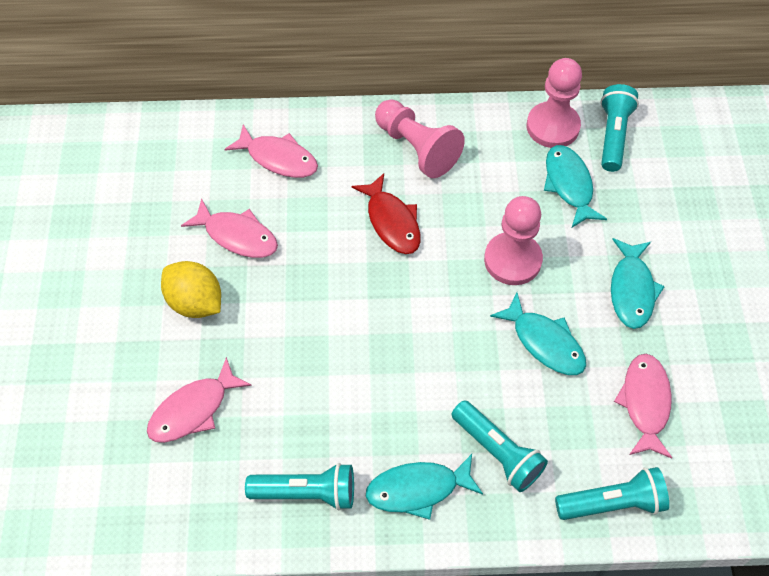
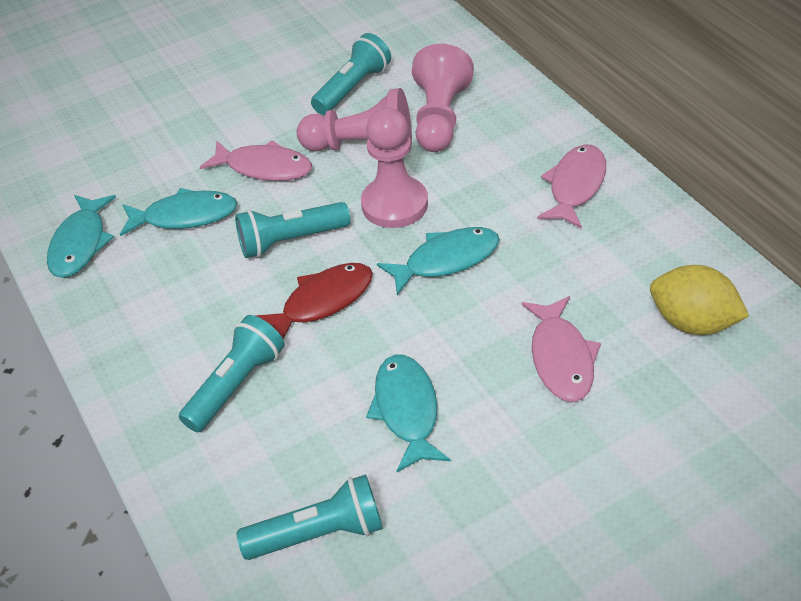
pink fish: [147,357,252,443] [181,198,278,258] [225,124,318,178] [614,354,672,459] = 4 -> [200,140,312,181] [521,296,601,402] [537,145,606,229] = 3

